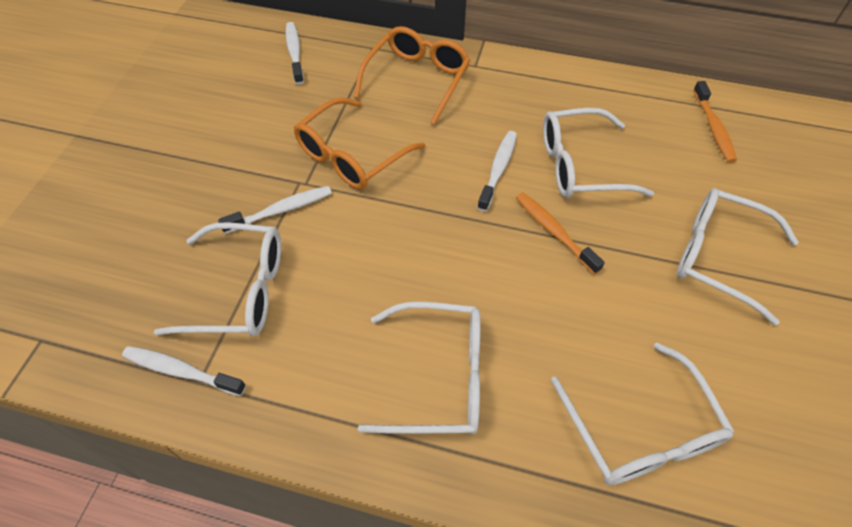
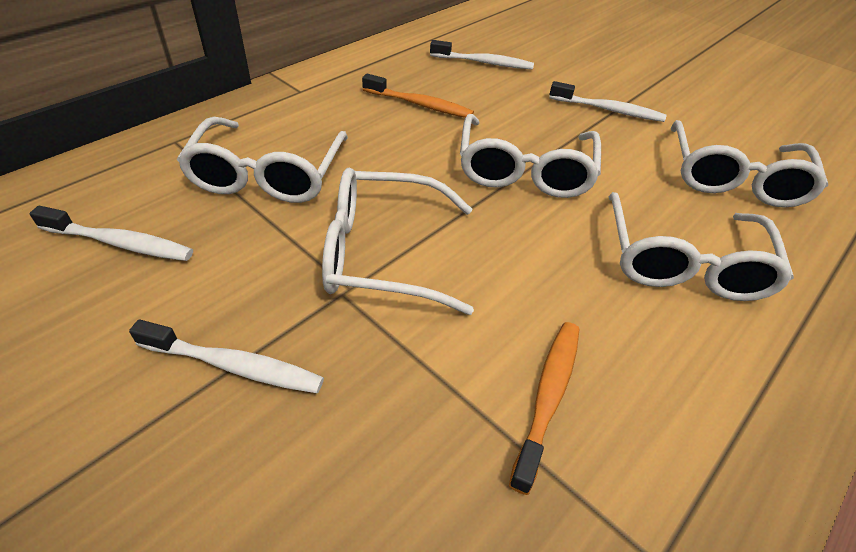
orange glasses: [294,98,426,190] [354,26,470,125] = 2 -> none = 0

